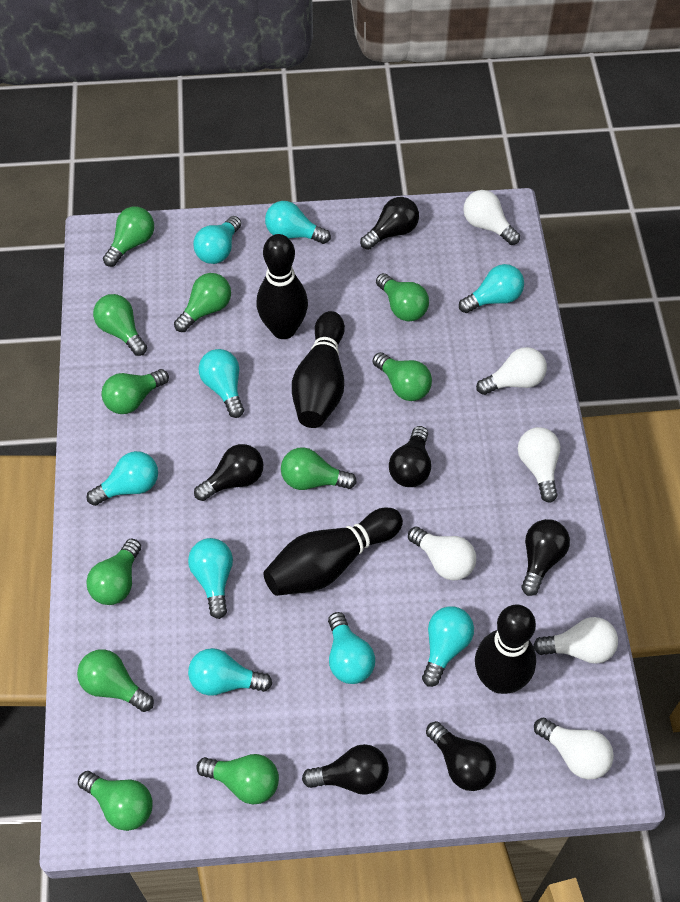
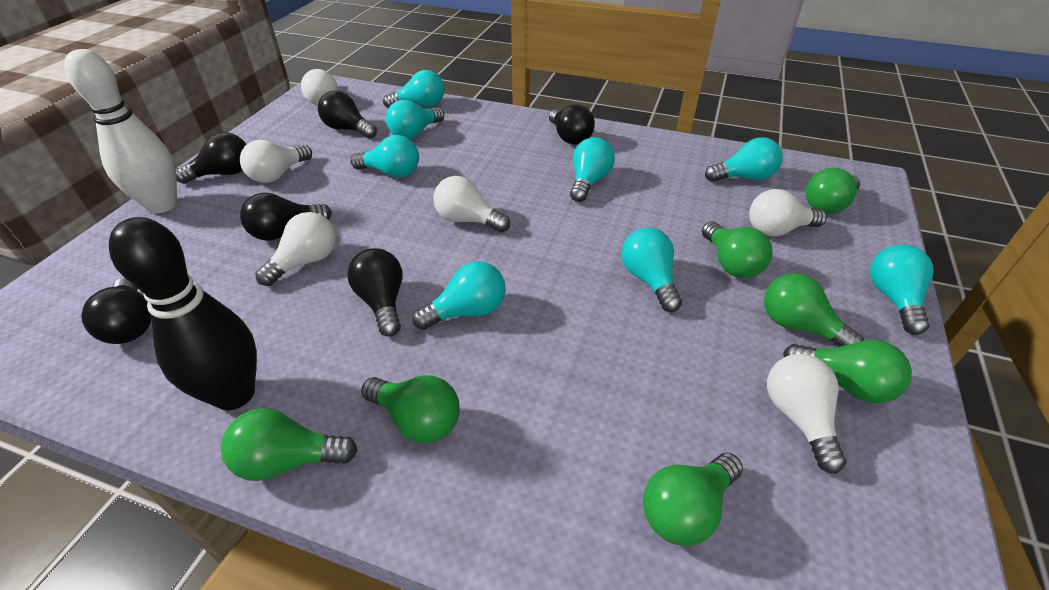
black bowling pin: [257,234,308,339] [263,508,403,596] [292,311,345,428] [475,605,536,694] = 4 -> [109,217,257,410] = 1
green light bulb: [77,649,154,712] [78,771,153,831] [86,539,141,605] [93,294,147,356] [101,369,169,414] [103,207,154,267] [174,273,231,332] [196,754,279,804] [281,447,357,490] [373,352,432,401] [376,273,429,321] = 11 -> [221,408,358,481] [361,376,460,443] [643,453,743,546] [702,222,773,278] [764,273,864,347] [783,340,912,403] [806,168,860,214] = 7
turquoise light bulb: [87,451,158,506] [188,538,233,619] [188,648,272,696] [193,216,241,264] [199,349,244,418] [265,201,331,244] [328,612,375,684] [422,606,474,687] [459,264,524,313] = 9 -> [350,135,419,178] [383,70,445,108] [386,100,444,139] [412,261,506,330] [570,137,615,202] [622,228,682,312] [705,137,783,182] [870,244,933,335] = 8
white bowling pin: none = 0 -> [65,49,177,213] = 1

